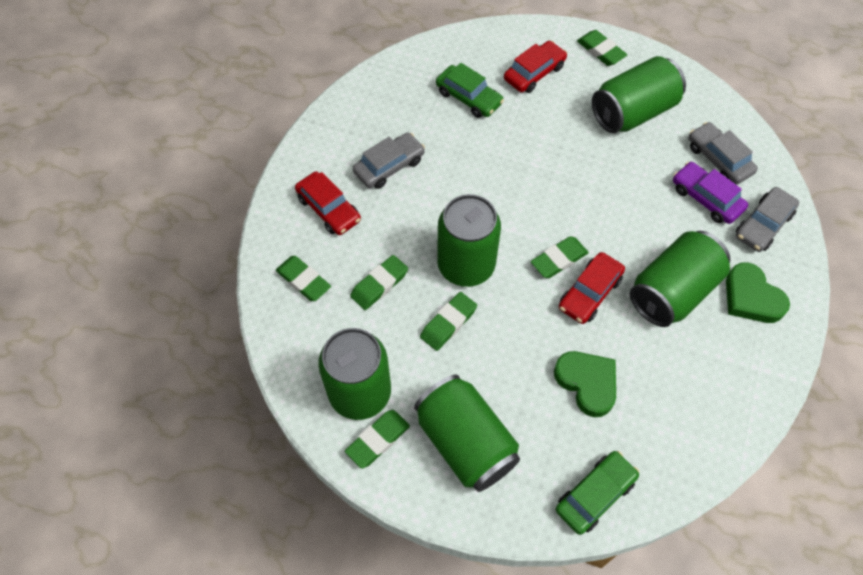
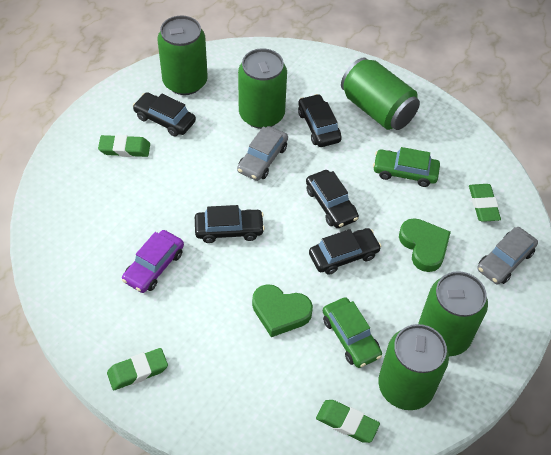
black car: none = 0 -> [133,92,196,136] [195,205,265,243] [298,94,342,147] [306,170,359,228] [309,228,381,275] = 5
green eraser: [276,256,331,301] [345,410,410,468] [350,255,408,310] [420,292,477,351] [531,236,589,278] [577,30,627,66] = 6 -> [98,135,150,157] [107,348,168,390] [316,400,380,443] [469,184,501,222] = 4
grey car: [353,132,425,189] [689,122,758,185] [736,187,799,252] = 3 -> [237,126,288,181] [477,227,538,285] = 2
red car: [295,171,361,235] [504,41,567,93] [559,252,625,324] = 3 -> none = 0

